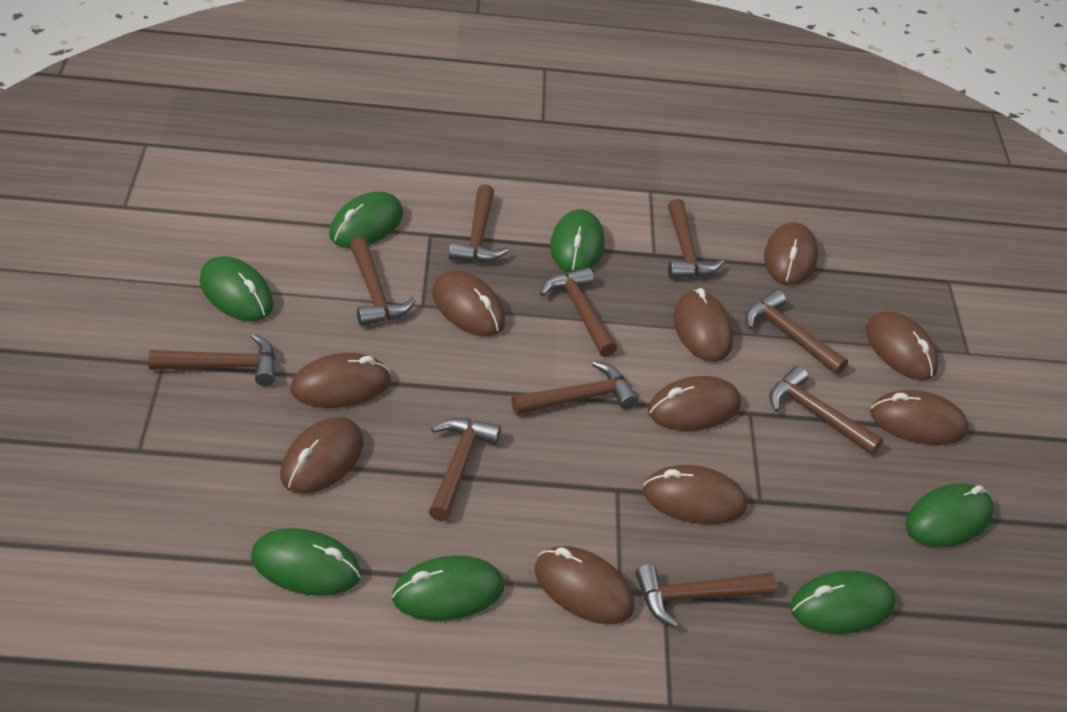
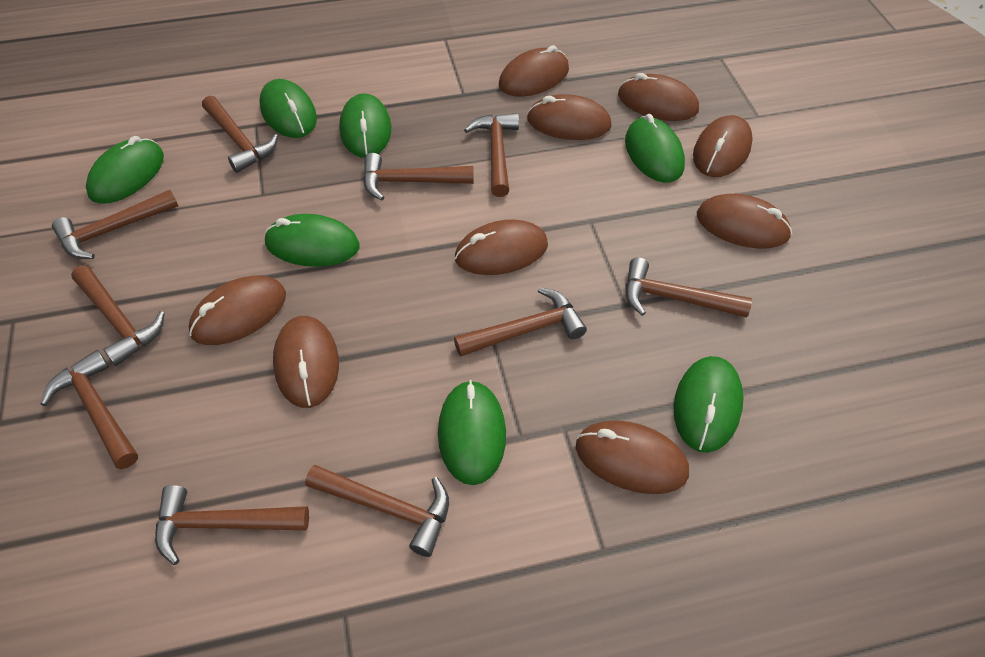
brown mouse: [280,417,363,494] [290,353,391,408] [432,271,505,336] [535,546,634,624] [643,465,747,524] [648,376,741,431] [674,288,734,362] [764,222,818,285] [866,311,939,380] [870,390,969,445] = 10 -> [189,275,286,345] [273,316,339,408] [455,219,548,275] [499,45,569,97] [527,94,612,140] [576,420,689,494] [618,73,699,121] [693,115,753,177] [697,194,792,249] = 9

